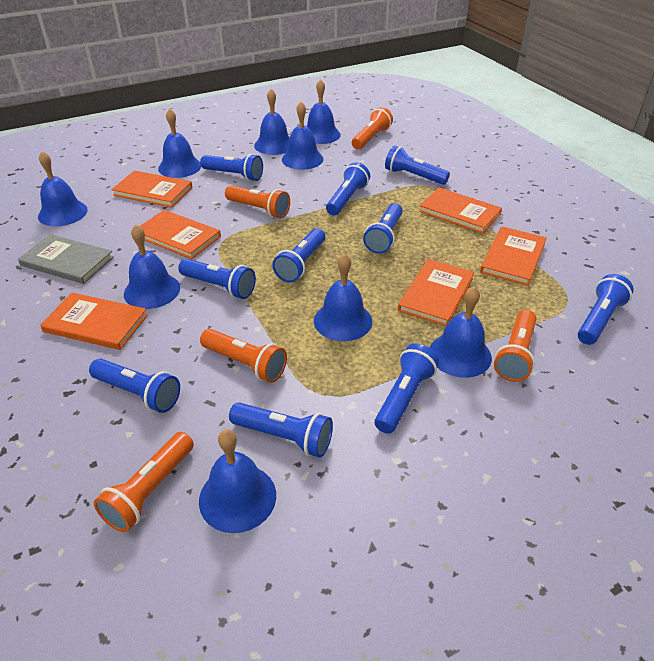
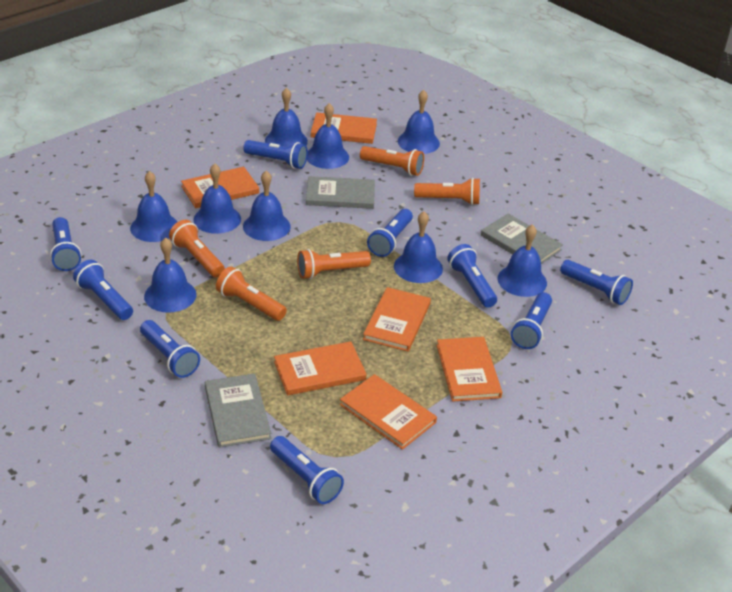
blue flashlight: [89,359,180,413] [178,259,256,299] [200,154,263,181] [229,402,333,458] [272,228,325,282] [326,162,370,216] [363,203,403,254] [375,344,439,434] [385,145,450,185] [578,274,634,345] = 10 -> [50,217,81,271] [73,260,133,320] [140,320,200,378] [243,140,308,169] [270,436,344,504] [367,209,413,257] [447,244,497,308] [511,292,552,349] [560,260,633,305] = 9
grey book: [18,234,114,284] = 1 -> [205,373,271,448] [306,176,375,209] [481,214,563,264] = 3

